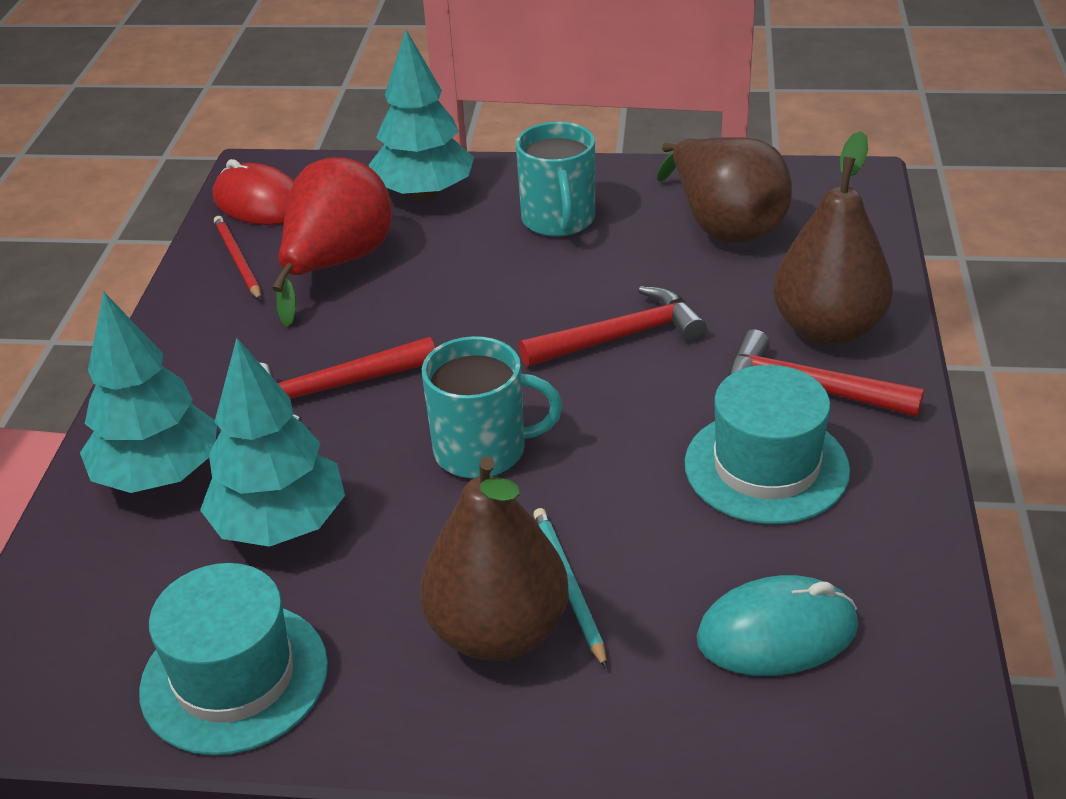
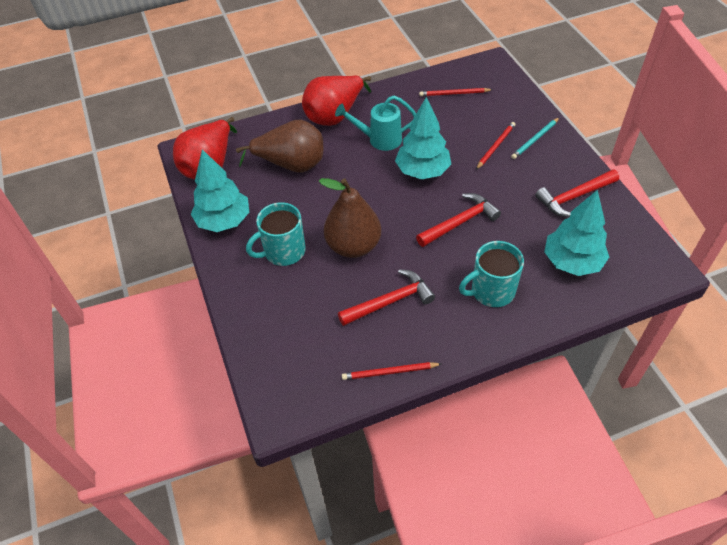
brown pear: [420,456,569,661] [657,137,792,243] [773,131,893,345] = 3 -> [236,120,323,173] [319,178,381,258] = 2
red mouse: [213,159,294,225] = 1 -> none = 0
red pear: [272,157,392,327] = 1 -> [173,117,237,179] [302,75,371,126] = 2
red pencil: [214,216,261,301] = 1 -> [342,362,441,380] [419,88,493,96] [476,122,516,170] = 3
turquoise hat: [139,563,328,755] [685,365,850,524] = 2 -> none = 0
turquoise mouse: [696,575,858,676] = 1 -> none = 0
turquoise watering can: none = 0 -> [335,96,416,151] = 1

